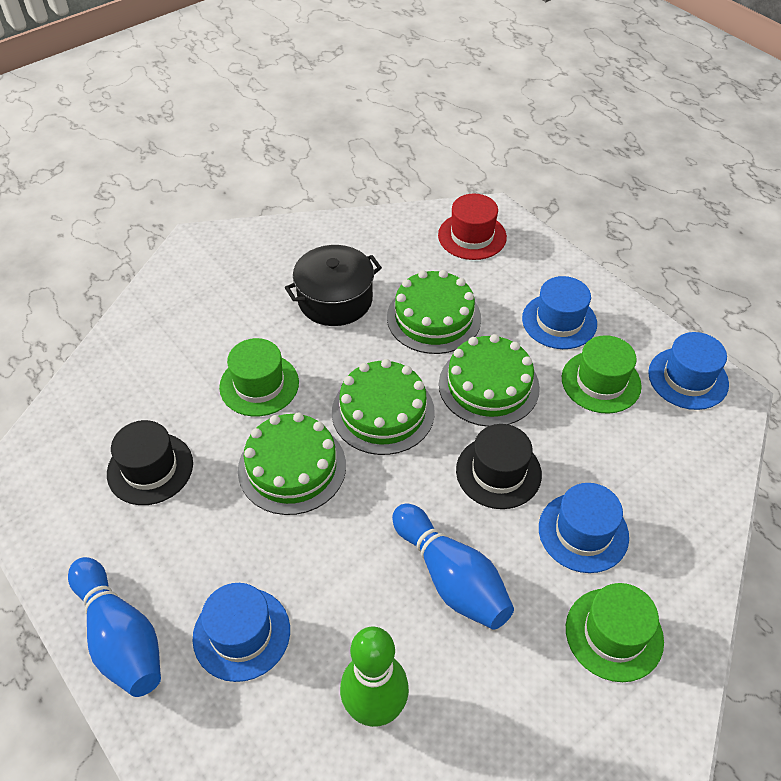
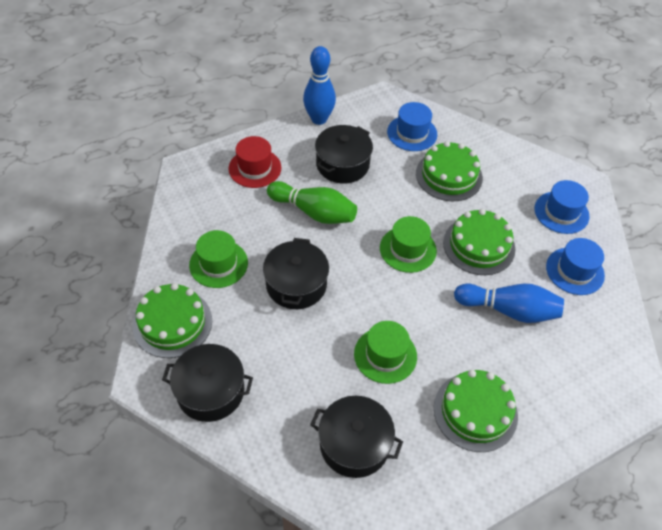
black hat: [107,420,193,505] [456,424,542,509] = 2 -> none = 0
black pot: [285,245,382,326] = 1 -> [162,344,253,422] [263,238,329,309] [310,396,403,478] [315,125,373,184] = 4
blue hat: [193,583,290,682] [522,276,597,349] [539,483,629,573] [648,332,729,410] = 4 -> [387,102,437,151] [534,180,590,234] [546,238,605,295] = 3

